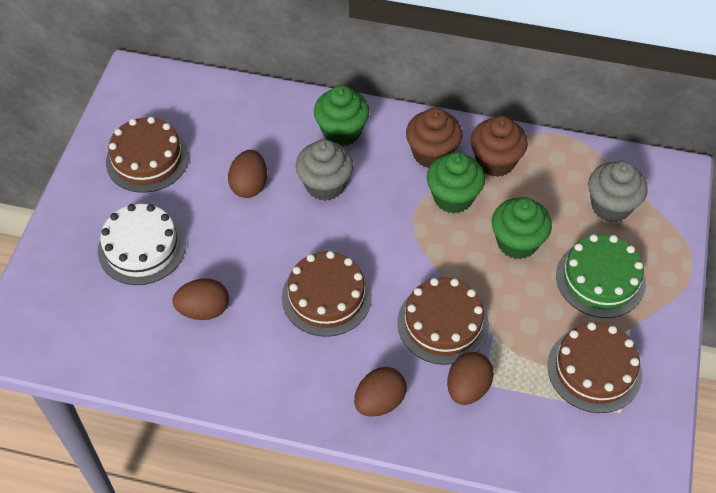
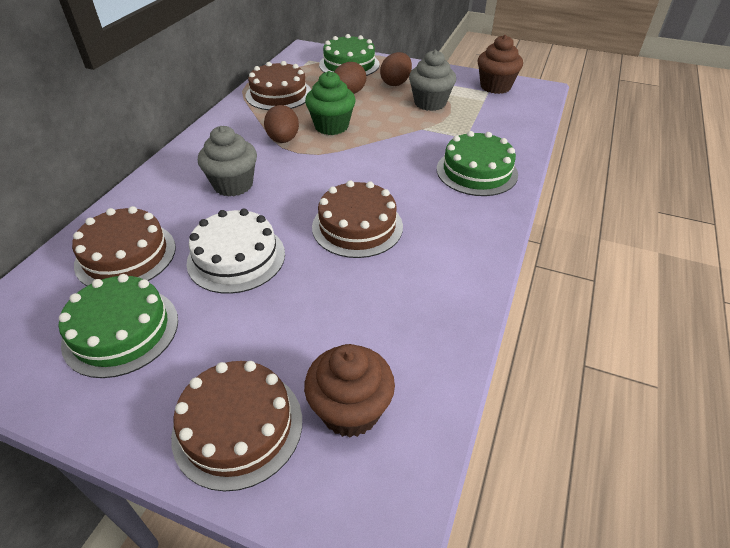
brown egg: [172,278,229,320] [228,150,267,198] [354,367,406,417] [447,352,494,405] = 4 -> [264,105,299,143] [334,62,366,94] [380,52,412,86] = 3
green cake: [556,234,646,318] = 1 -> [59,274,178,378] [319,34,380,76] [437,131,518,196] = 3
green cupcake: [314,85,370,146] [427,152,485,214] [492,197,552,259] = 3 -> [305,71,356,135] = 1

